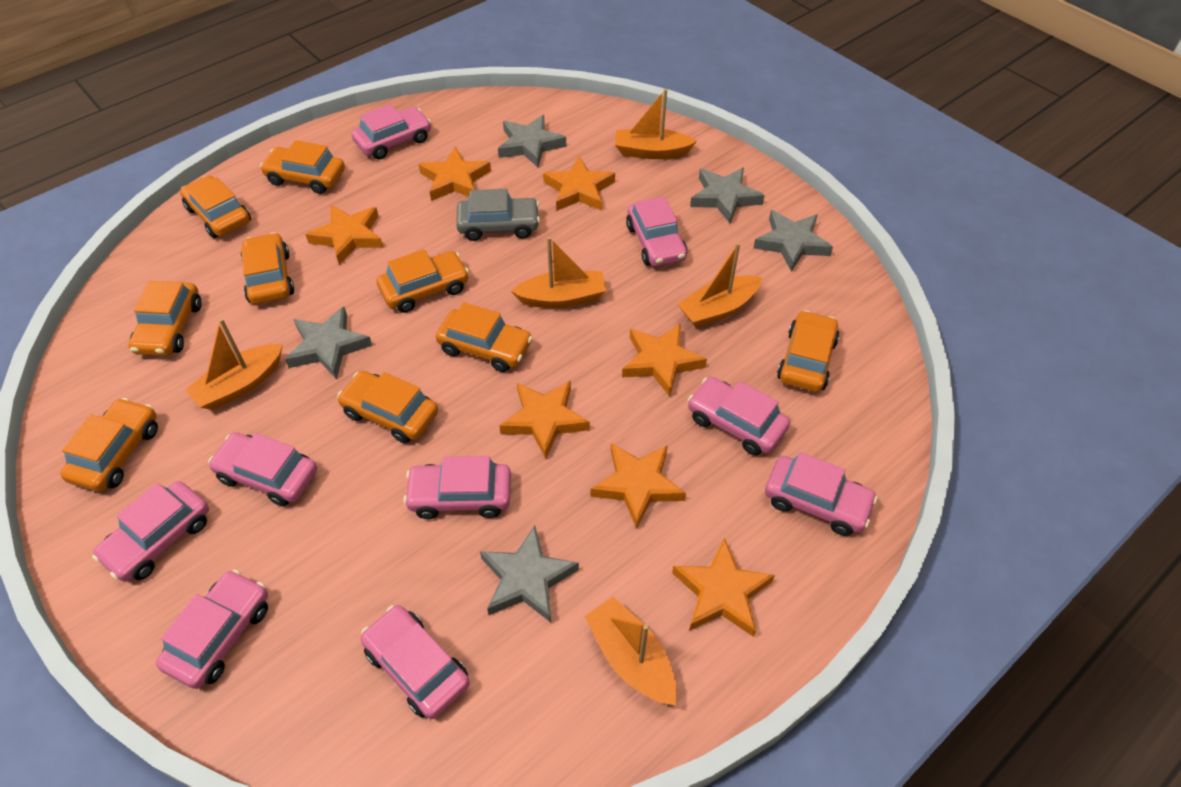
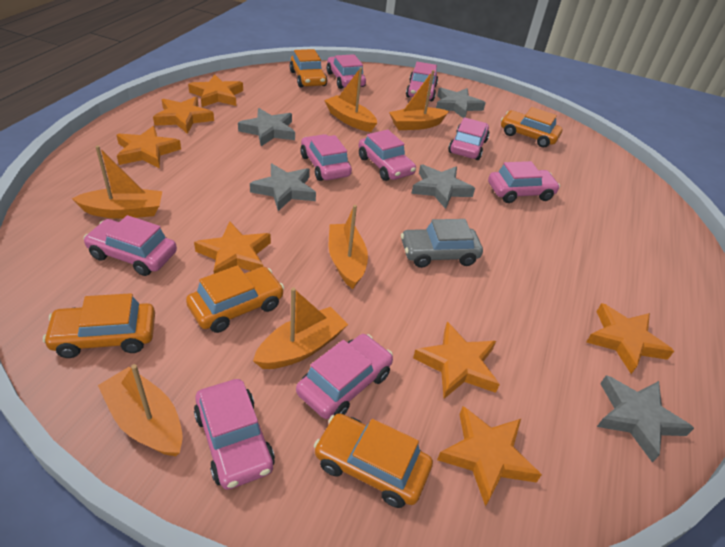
orange boat: [185,318,283,410] [511,237,606,308] [585,597,677,706] [615,89,697,159] [677,243,762,327] = 5 -> [72,146,162,219] [98,364,183,456] [253,288,348,369] [324,67,377,132] [329,205,368,289] [389,70,449,130] = 6
orange car: [60,398,158,492] [128,281,202,356] [180,175,251,238] [241,233,294,304] [260,140,345,194] [337,371,438,443] [377,249,469,313] [436,302,533,372] [777,310,839,392] = 9 -> [43,293,155,358] [186,265,284,333] [290,49,327,88] [314,413,433,508] [501,107,562,148] = 5

